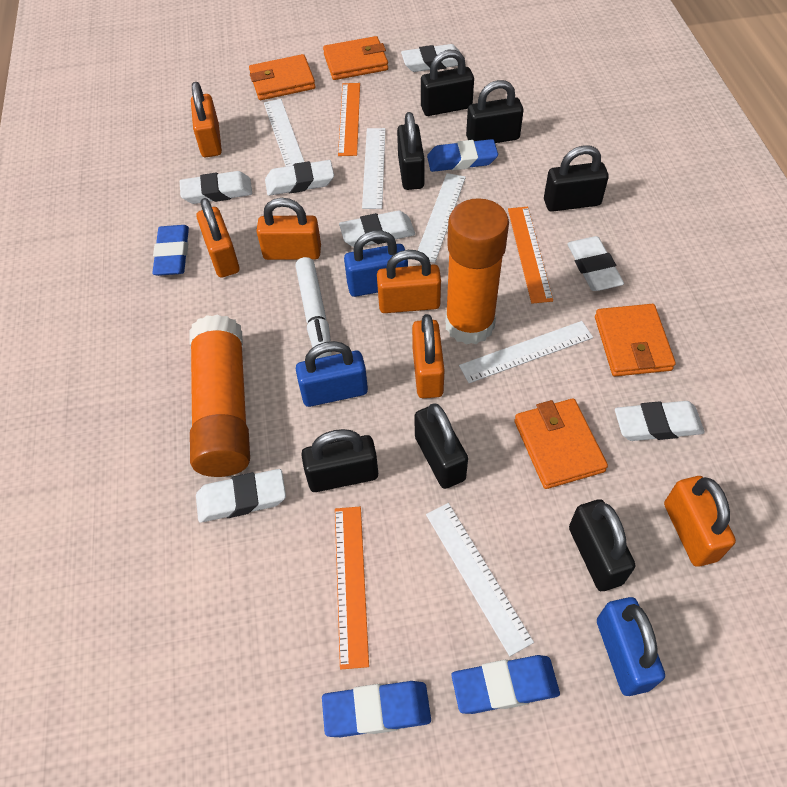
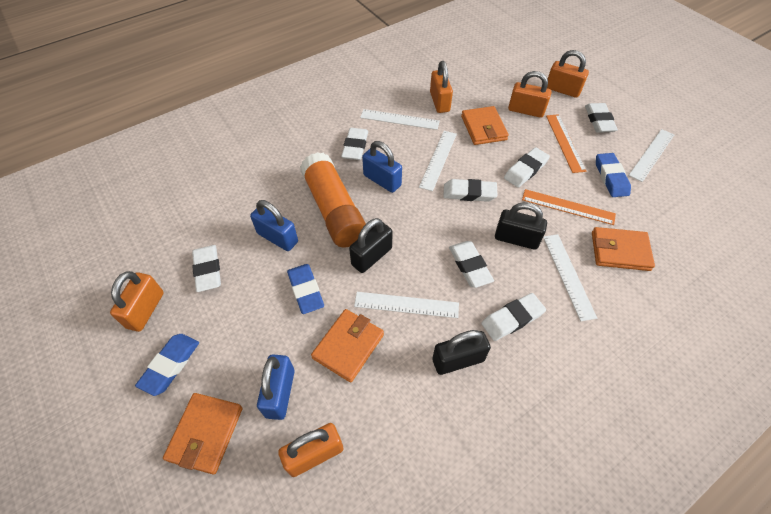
black padlock: [301,429,378,492] [397,112,425,190] [414,403,468,489] [421,50,474,116] [466,80,523,143] [544,145,609,212] [569,499,635,591] = 7 -> [349,218,392,273] [432,330,491,375] [495,202,547,250] = 3
blue eraser: [152,225,189,276] [322,681,431,737] [427,139,498,172] [452,655,560,714] = 4 -> [135,334,199,396] [287,264,324,314] [596,153,631,197] = 3
orange glue stick: [189,314,250,477] [445,198,509,345] = 2 -> [300,152,366,247] = 1
orange padlock: [191,82,222,157] [197,198,239,278] [256,198,321,260] [377,250,441,313] [412,314,445,398] [664,476,736,567] = 6 -> [110,271,164,332] [278,423,343,477] [430,61,453,113] [508,71,551,118] [547,50,589,98] = 5
orange ruler: [335,507,369,669] [338,83,360,156] [508,207,553,304] = 3 -> [522,189,616,225] [546,114,586,173] = 2
white marker: [296,257,332,358] = 1 -> none = 0

